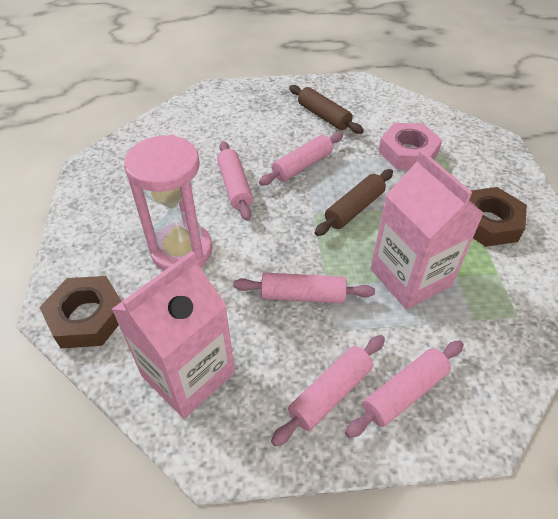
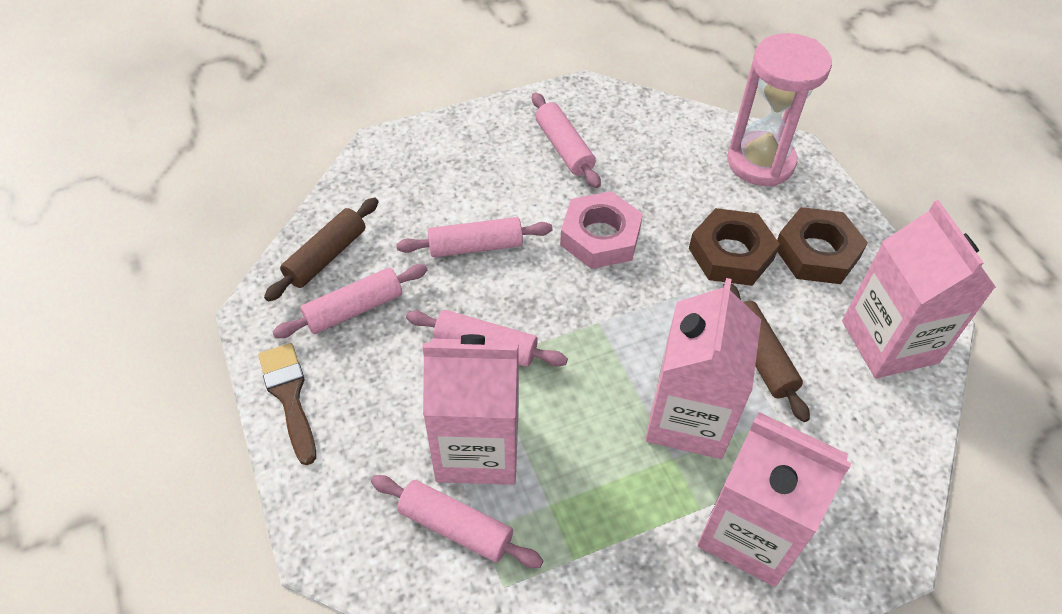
brown brush: none = 0 -> [258,343,316,465] = 1
pink carton: [111,251,235,419] [371,150,484,309] = 2 -> [422,334,519,485] [646,278,761,459] [697,412,852,587] [842,200,996,378] = 4

